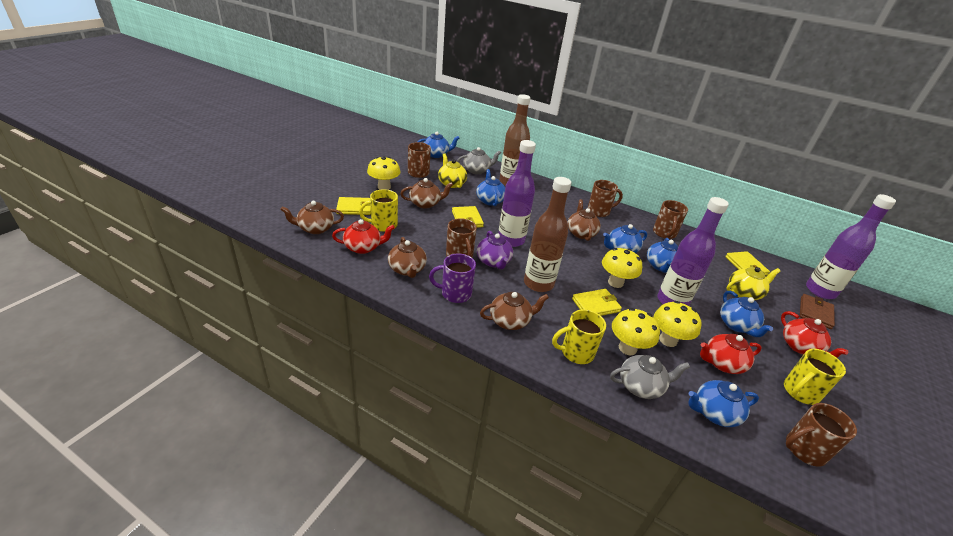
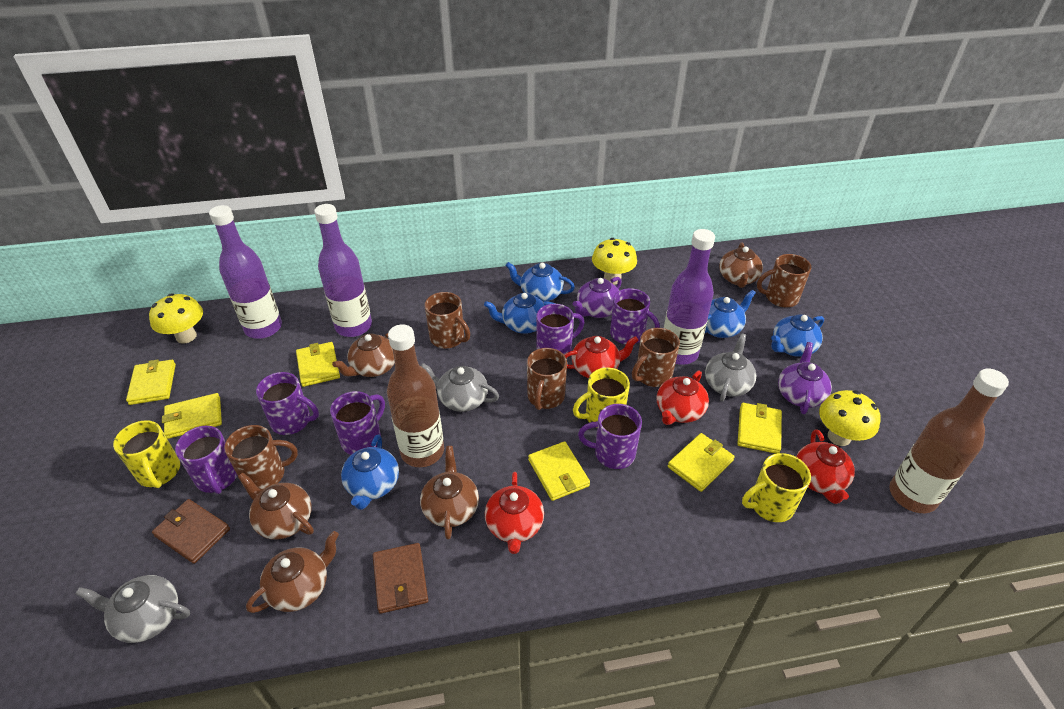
blue teapot: [417,132,459,158] [476,169,505,206] [603,224,647,253] [647,238,678,273] [688,380,759,427] [720,291,773,337] = 6 -> [341,434,399,510] [484,293,555,334] [505,262,575,302] [705,290,756,338] [771,314,824,357] = 5
brown wallet: [800,294,835,329] = 1 -> [152,499,230,564] [373,543,428,614] = 2
grey teapot: [457,147,501,174] [610,355,690,399] = 2 -> [76,575,190,643] [421,363,499,412] [705,333,756,401] = 3
purple mug: [429,253,476,303] = 1 -> [175,426,237,494] [256,372,319,435] [330,391,385,455] [536,304,584,354] [578,404,642,469] [610,288,660,344] = 6
purple teapot: [477,231,513,269] = 1 -> [573,277,622,318] [778,342,832,414] = 2
red teapot: [332,219,395,254] [700,334,762,374] [781,311,848,358] = 3 -> [485,472,544,554] [564,336,639,378] [656,371,709,425] [796,429,855,504] = 4
yellow mushroom: [367,156,400,190] [602,248,642,288] [612,308,660,355] [654,301,702,347] = 4 -> [149,293,203,343] [592,238,637,285] [819,390,880,446] = 3
yellow teapot: [438,154,467,188] [726,267,780,300] = 2 -> none = 0
yellow wallet: [336,197,371,215] [452,206,484,228] [572,289,622,316] [725,251,770,276] = 4 -> [126,360,176,405] [162,393,222,439] [296,342,340,387] [528,441,590,501] [668,433,735,492] [737,403,782,454] = 6

